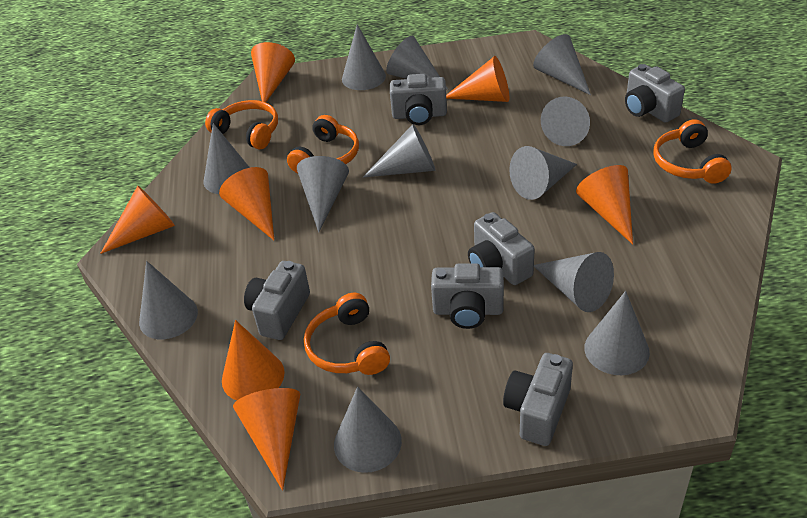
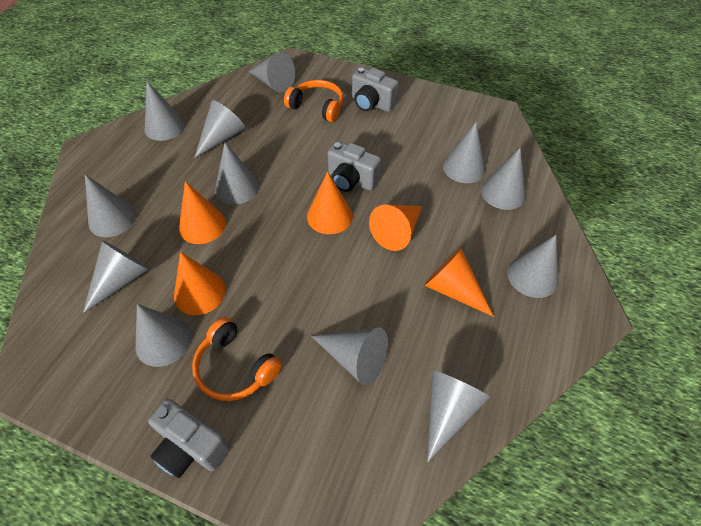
grey camera: [244,261,310,340] [390,74,447,125] [431,263,504,329] [468,212,535,285] [503,353,573,446] [625,64,685,123] = 6 -> [148,399,230,478] [327,141,381,192] [352,67,399,112] = 3
orange cone: [100,186,175,254] [219,167,274,240] [222,320,285,400] [233,388,300,491] [251,42,295,102] [446,56,509,102] [576,165,633,244] = 7 -> [174,252,226,315] [179,181,226,244] [307,171,353,234] [369,205,422,251] [424,248,494,317] = 5
orange headphones: [205,100,278,149] [287,115,359,173] [304,293,390,375] [653,119,732,184] = 4 -> [192,317,282,401] [284,80,343,122] = 2

